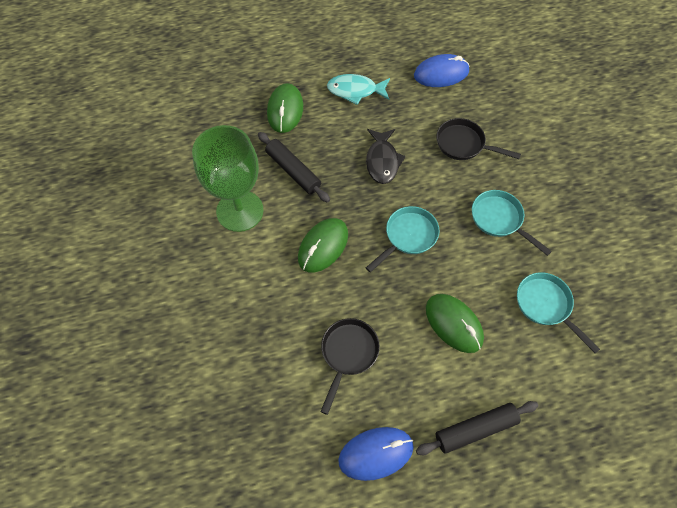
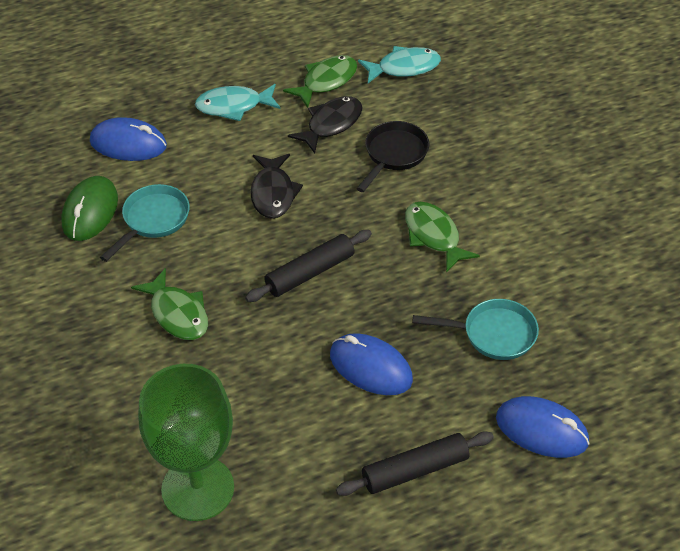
black fish: [366,129,406,184] = 1 -> [250,154,303,219] [288,96,362,153] = 2
black pan: [320,318,380,415] [436,118,521,160] = 2 -> [357,121,429,192] = 1
blue mouse: [338,427,414,481] [414,54,469,87] = 2 -> [90,117,167,161] [330,333,413,395] [496,396,590,458] = 3
green fish: none = 0 -> [131,268,208,340] [283,55,357,108] [405,202,480,273] = 3
green mouse: [267,83,303,133] [298,218,348,273] [426,294,484,353] = 3 -> [61,176,118,241] = 1
turquoise fish: [327,74,390,105] = 1 -> [195,84,281,121] [358,46,441,83] = 2
turquoise pan: [366,206,440,272] [472,190,552,256] [517,272,600,353] = 3 -> [100,184,190,262] [413,299,539,360] = 2

